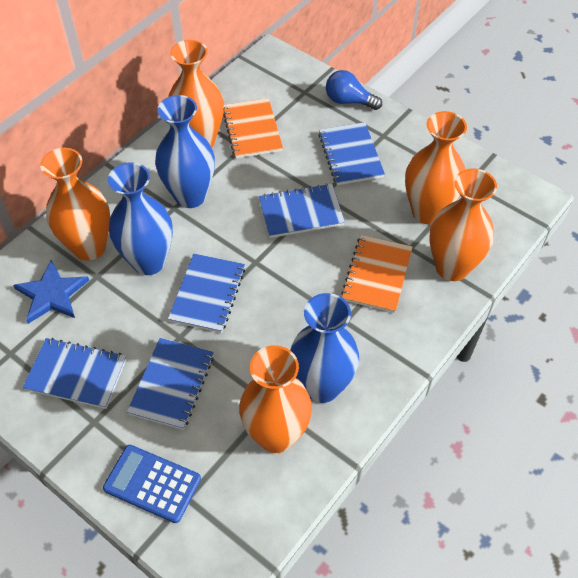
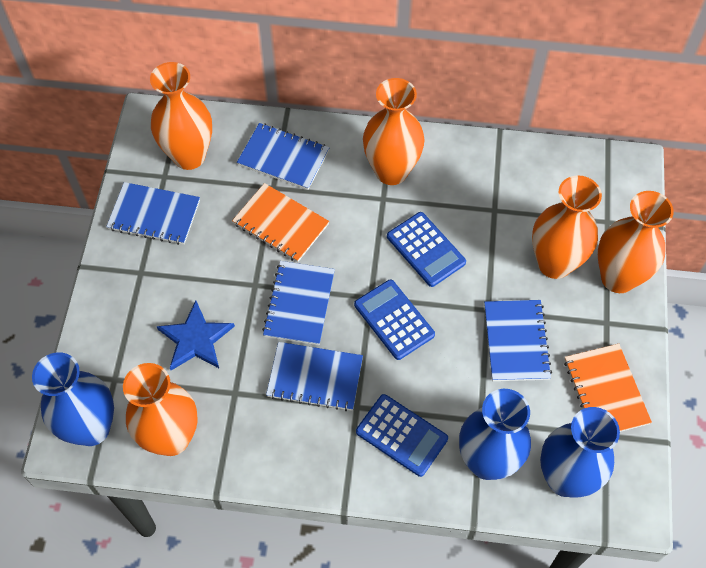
blue calculator: [103,445,201,523] = 1 -> [354,279,435,360] [356,394,448,477] [387,212,466,287] = 3
blue light bulb: [326,70,382,110] = 1 -> none = 0

